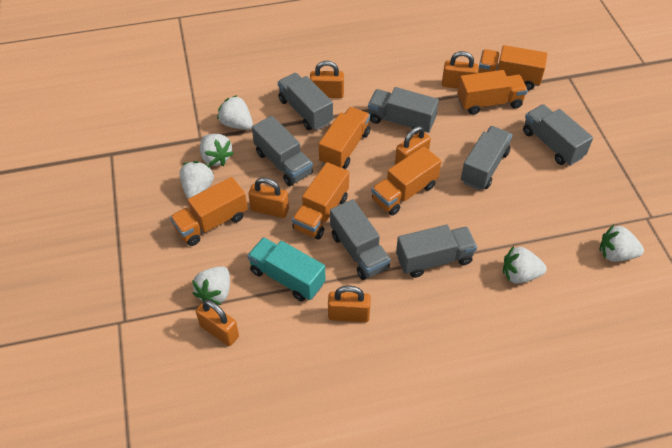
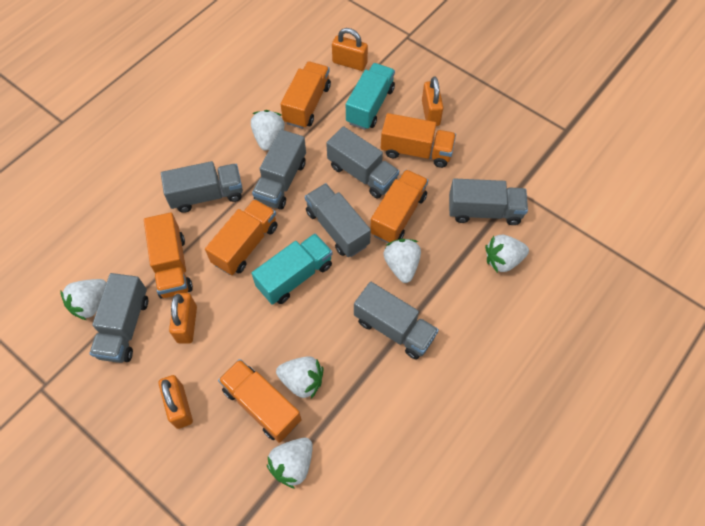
orange padlock: [196,300,239,346] [248,177,289,218] [310,61,344,98] [328,286,371,322] [395,126,431,165] [442,51,478,89] = 6 -> [159,375,193,429] [169,293,197,344] [332,28,368,71] [422,77,444,126] = 4
turquoise truck: [247,237,325,301] = 1 -> [251,233,333,305] [346,63,395,130] = 2

